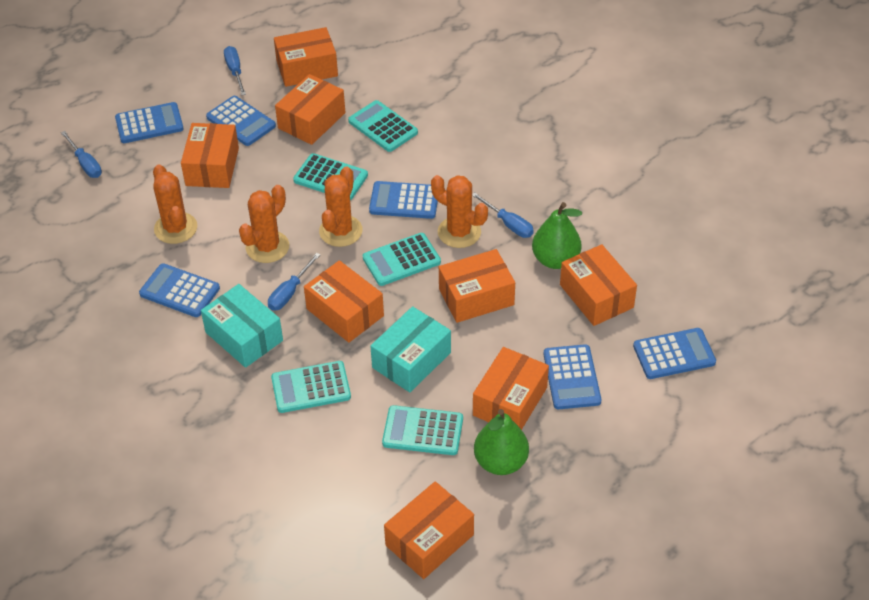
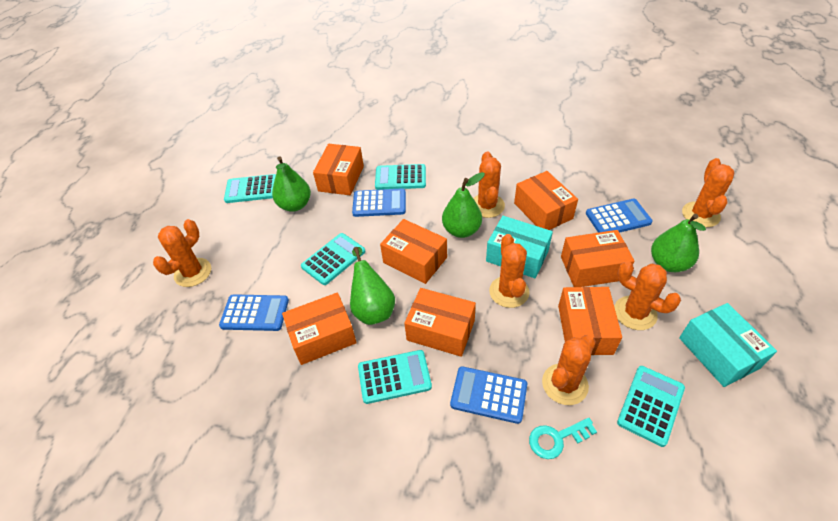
blue calculator: [115,102,184,143] [139,263,220,317] [206,96,276,146] [369,181,438,219] [543,344,601,409] [633,328,716,379] = 6 -> [219,294,289,331] [352,188,406,217] [450,366,527,424] [586,199,653,233] = 4
blue screwdriver: [61,131,102,178] [224,46,246,95] [268,253,320,311] [472,192,534,238] = 4 -> none = 0
green pear: [474,409,529,475] [532,202,582,269] = 2 -> [272,156,311,212] [350,247,395,325] [442,172,485,238] [651,214,706,272] = 4
orange box: [181,123,239,188] [274,27,338,87] [275,74,345,145] [304,260,384,343] [384,481,474,579] [439,249,515,323] [473,347,549,430] [560,244,637,326] = 8 -> [282,292,357,365] [313,144,364,195] [380,219,447,284] [404,288,476,357] [514,171,578,230] [558,287,622,355] [561,230,634,287] = 7
orange cactus: [153,164,197,244] [239,185,289,263] [319,166,363,247] [431,175,488,248] = 4 -> [153,219,211,287] [473,151,505,218] [489,234,530,308] [542,335,596,405] [614,261,681,330] [682,158,734,227] = 6
turquoise key: none = 0 -> [529,418,597,459] = 1

